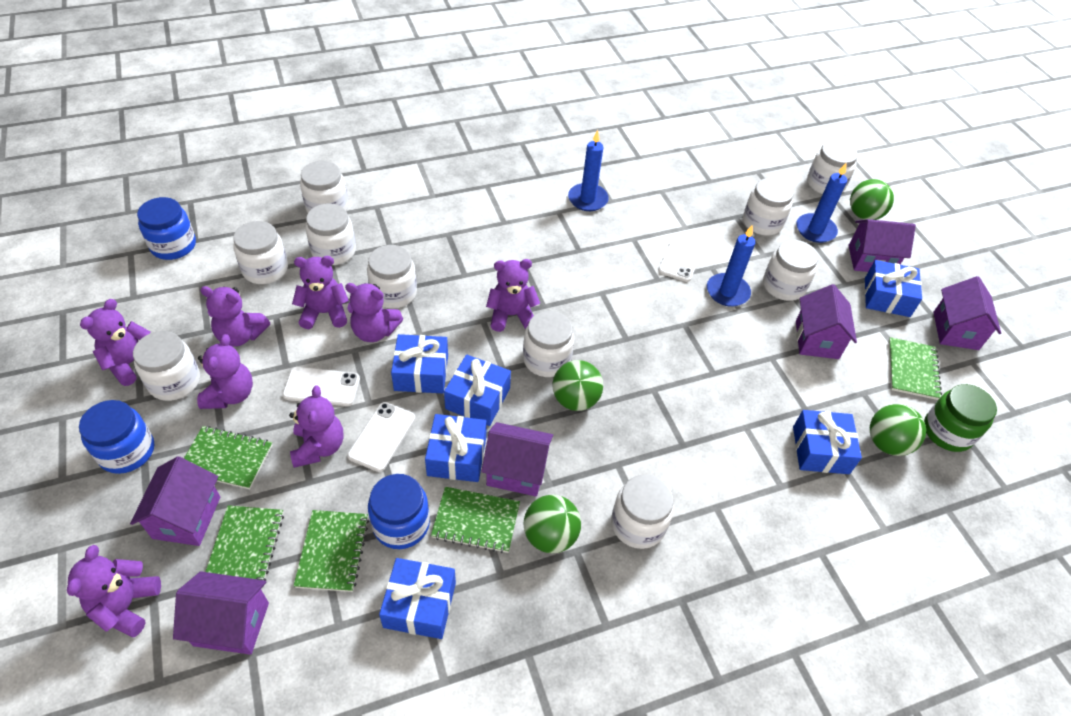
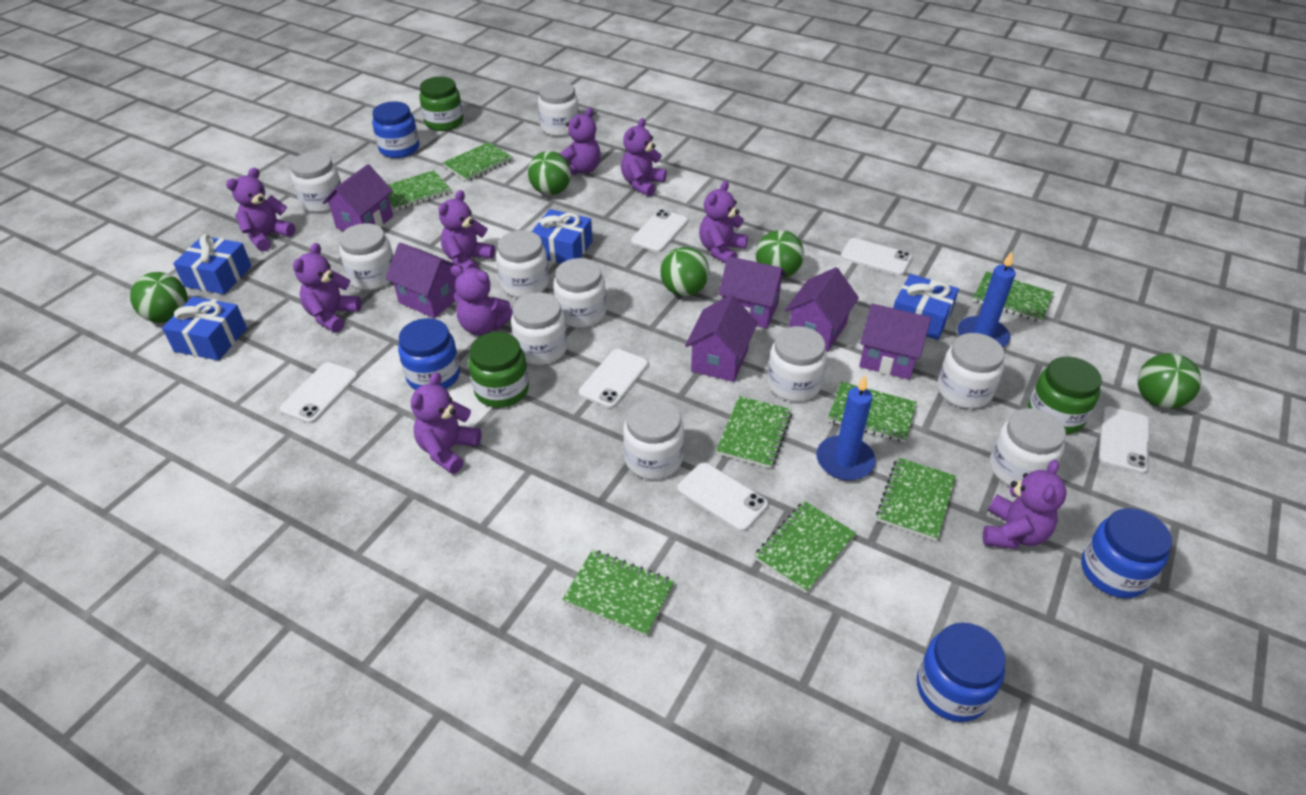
blue candle: [568,130,609,211] [707,225,755,307] [797,162,847,243] = 3 -> [816,375,876,481] [957,251,1016,347] = 2
blue gift: [379,558,456,639] [391,334,448,393] [425,414,486,482] [444,355,511,426] [793,410,862,474] [865,260,922,317] = 6 -> [162,296,247,361] [173,234,252,295] [531,209,592,263] [893,274,959,340] = 4
blue jar: [79,400,154,474] [137,197,196,260] [368,474,430,549] = 3 -> [372,101,419,158] [398,318,460,390] [917,623,1006,722] [1081,508,1172,598] = 4
green ball: [523,495,581,553] [552,360,603,411] [850,179,894,220] [870,404,926,456] = 4 -> [130,272,188,323] [528,151,571,195] [660,247,709,296] [756,230,804,278] [1137,353,1201,409] = 5
green jar: [924,384,997,452] = 1 -> [419,77,463,131] [468,332,529,408] [1028,357,1102,434] = 3
green notebook: [184,426,272,489] [205,505,284,581] [294,510,369,592] [431,487,520,553] [889,337,942,400] = 5 -> [388,170,451,211] [443,142,513,182] [562,550,674,637] [716,396,792,469] [754,501,856,593] [828,382,917,443] [876,457,956,541] [973,271,1054,323] = 8
purple teddy bear: [67,545,161,637] [80,299,151,386] [197,334,253,409] [200,286,270,347] [289,386,344,468] [292,256,349,329] [345,283,403,342] [486,259,540,332] = 8 -> [226,168,296,252] [293,243,362,333] [411,372,481,474] [439,190,495,270] [451,265,513,335] [560,107,601,175] [621,118,666,197] [699,181,748,264] [983,460,1067,549] = 9
white phone: [282,367,360,406] [347,402,415,472] [658,233,704,282] = 3 -> [279,362,358,423] [579,349,648,408] [631,209,688,252] [677,462,768,532] [841,238,912,276] [1099,407,1149,474] = 6

